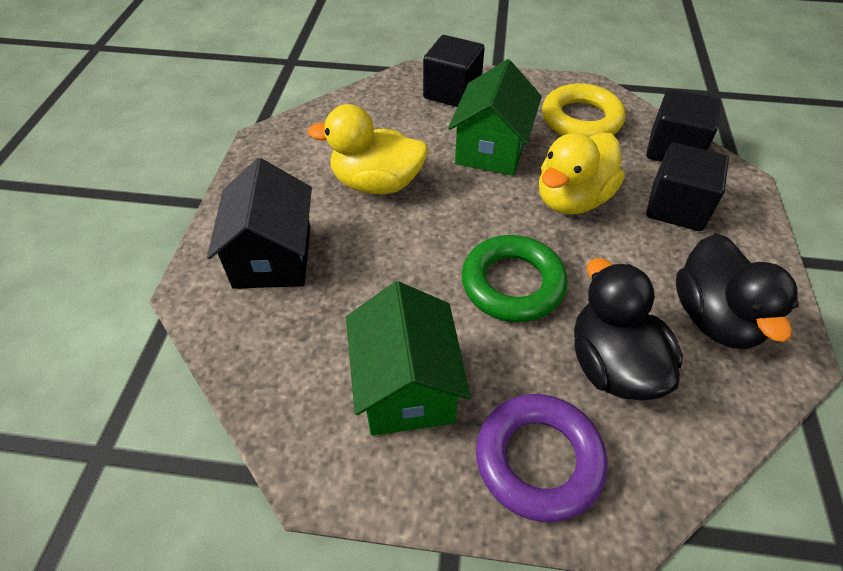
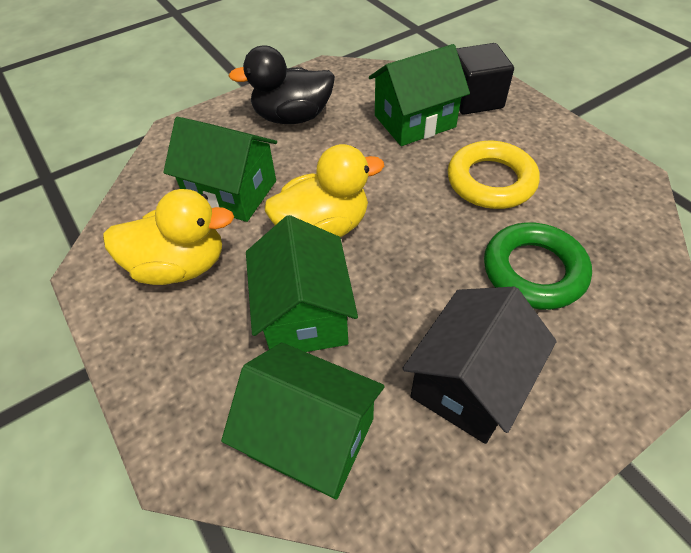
black cube: [423,35,485,107] [646,89,721,162] [646,143,729,231] = 3 -> [456,43,514,115] = 1
black duck: [574,258,683,401] [676,233,799,349] = 2 -> [229,46,335,124] = 1
green house: [346,281,471,436] [448,59,542,176] = 2 -> [163,117,277,222] [221,343,385,500] [246,215,358,352] [369,44,470,146] = 4
purple ring: [476,394,607,522] = 1 -> none = 0

